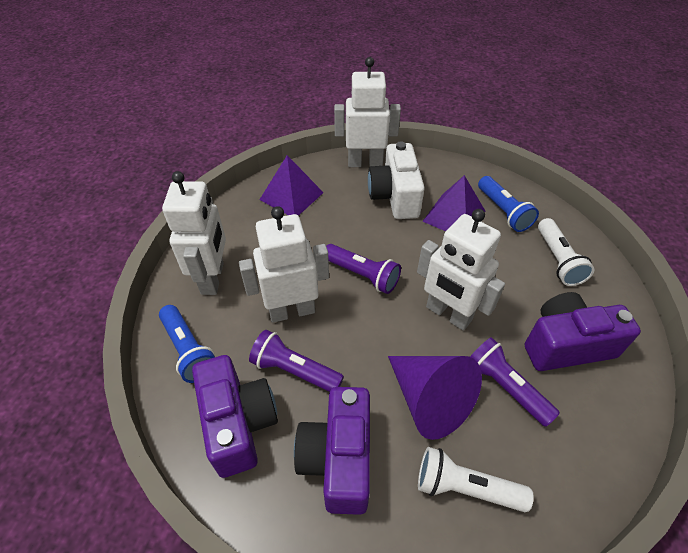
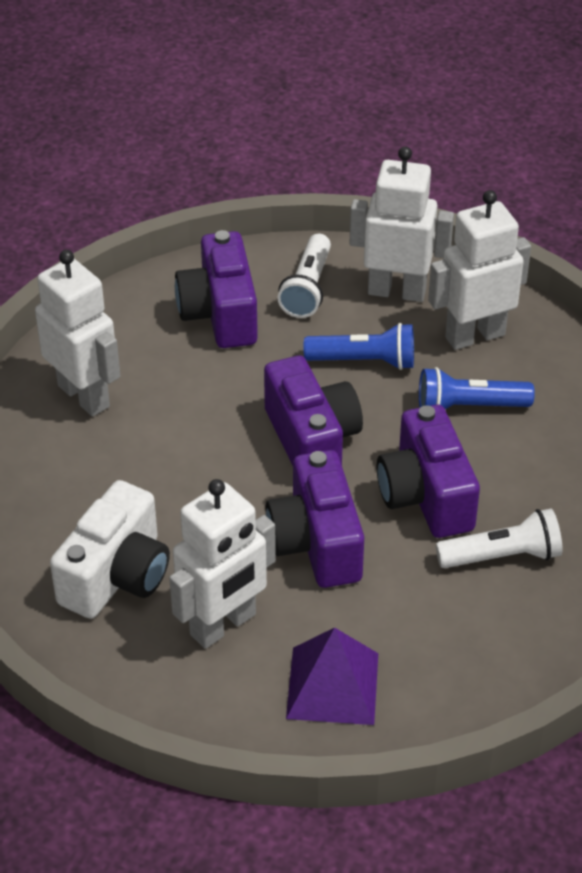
purple camera: [192,355,278,478] [294,387,370,515] [525,292,641,371] = 3 -> [175,230,258,348] [264,356,363,466] [265,450,364,588] [377,405,480,538] = 4
purple cone: [388,356,482,440] = 1 -> none = 0
purple flashlight: [249,330,344,392] [326,244,401,294] [470,337,560,427] = 3 -> none = 0
purple pyramid: [259,155,324,216] [422,175,485,231] = 2 -> [286,628,378,725] = 1

